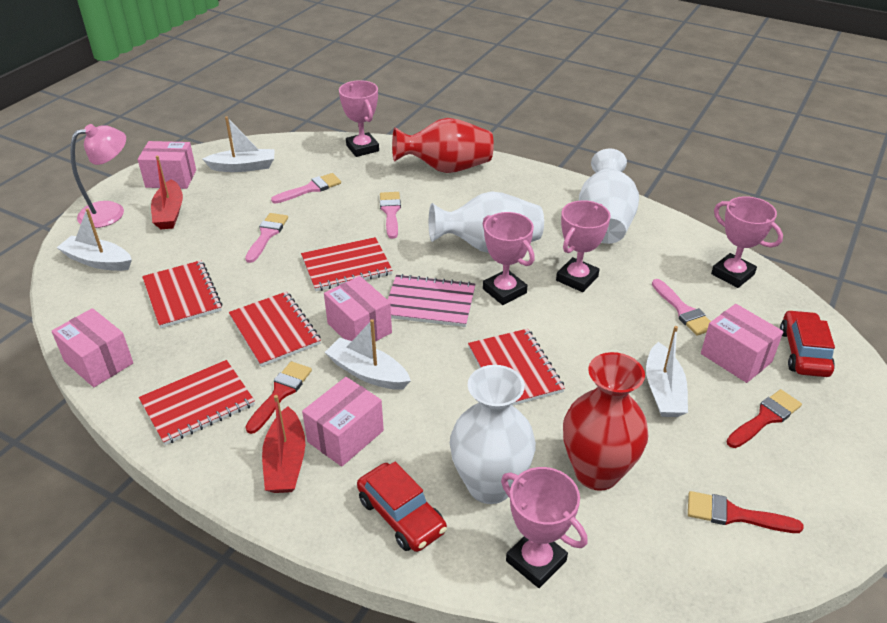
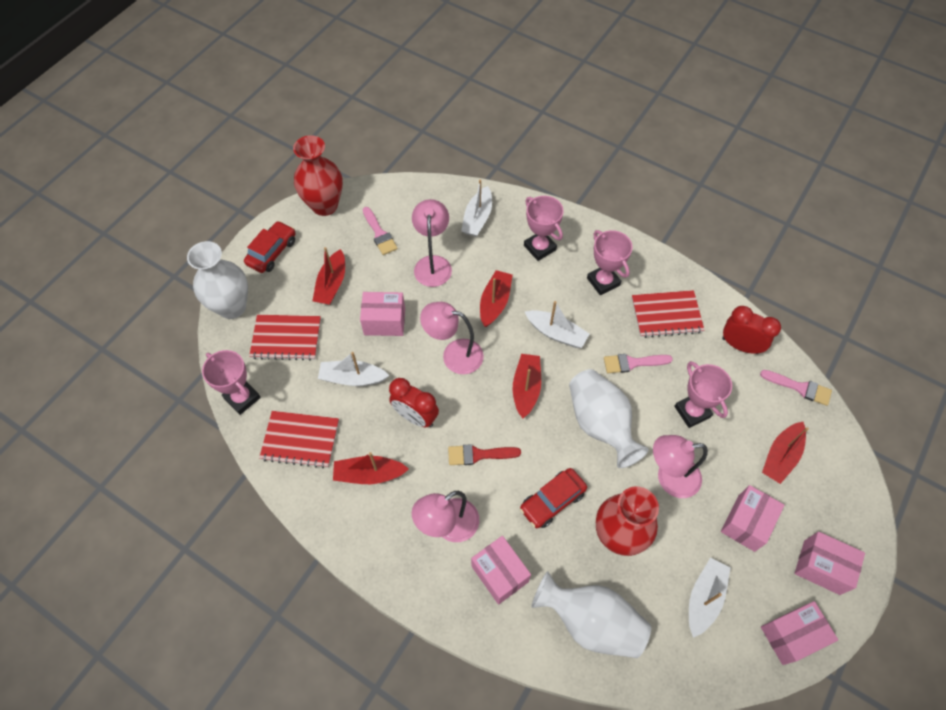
pink brush: [245,213,288,263] [271,173,341,204] [380,192,401,239] [652,279,711,336] = 4 -> [363,207,398,255] [604,354,673,373] [760,370,832,406] = 3
pink lamp: [70,124,126,228] = 1 -> [412,199,452,287] [412,491,479,542] [420,302,484,374] [653,435,708,498] = 4
pink notebook: [388,274,475,327] = 1 -> none = 0
pink trophy: [339,80,379,157] [483,212,535,305] [501,467,588,588] [556,200,611,292] [711,196,783,288] = 5 -> [202,350,261,415] [524,196,564,261] [587,230,633,295] [674,361,732,428] = 4
red boat: [151,156,183,229] [262,395,305,493] = 2 -> [313,247,345,305] [333,452,409,484] [480,270,513,327] [513,354,541,418] [762,422,809,484] = 5
red brush: [245,361,312,434] [688,491,804,533] [726,389,802,448] = 3 -> [448,444,521,465] = 1
red clock: none = 0 -> [389,378,439,427] [722,306,781,354] = 2
red notebook: [139,360,255,445] [142,260,222,328] [229,291,321,367] [301,237,393,291] [468,329,565,406] = 5 -> [249,315,321,361] [259,411,339,468] [632,290,705,338] = 3

